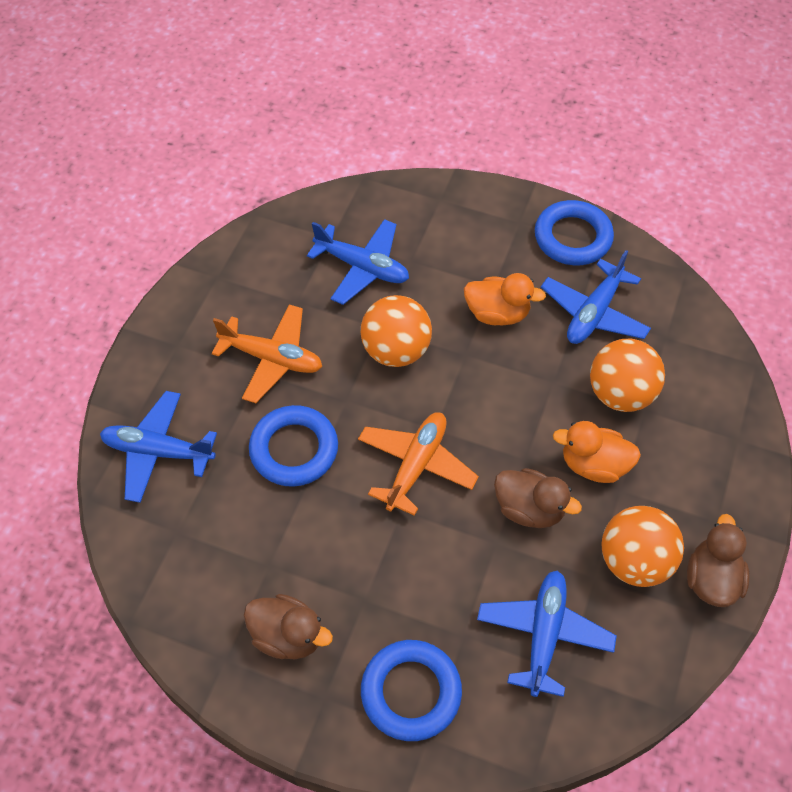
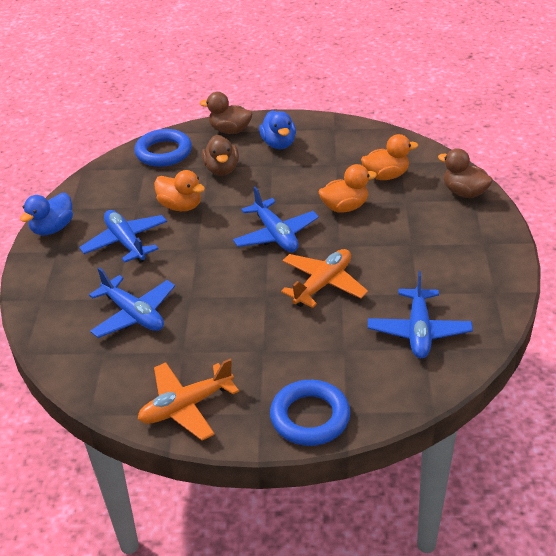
blue duck: none = 0 -> [20,193,73,235] [259,110,296,149] = 2
blue ring: [249,405,338,487] [361,640,462,741] [535,200,614,265] = 3 -> [134,129,192,167] [270,380,350,446] = 2
orange ball: [360,295,432,367] [590,339,665,412] [601,506,684,587] = 3 -> none = 0
orange duck: [464,273,546,325] [553,421,641,483] = 2 -> [154,170,205,211] [319,164,377,212] [361,134,418,180] = 3

